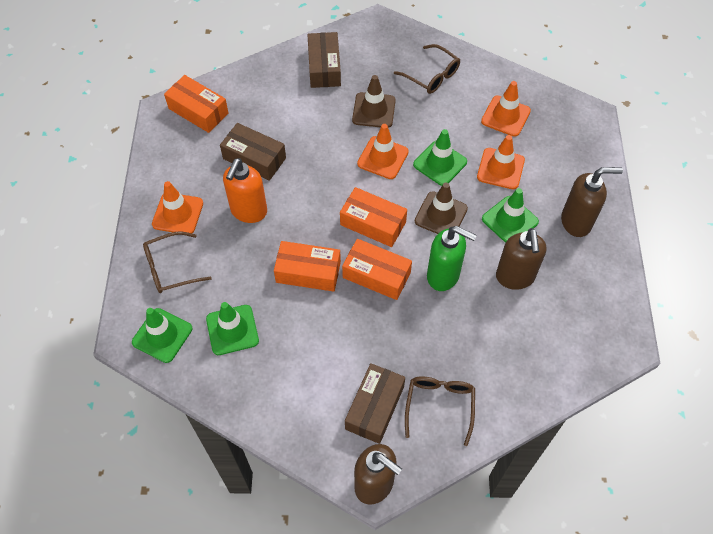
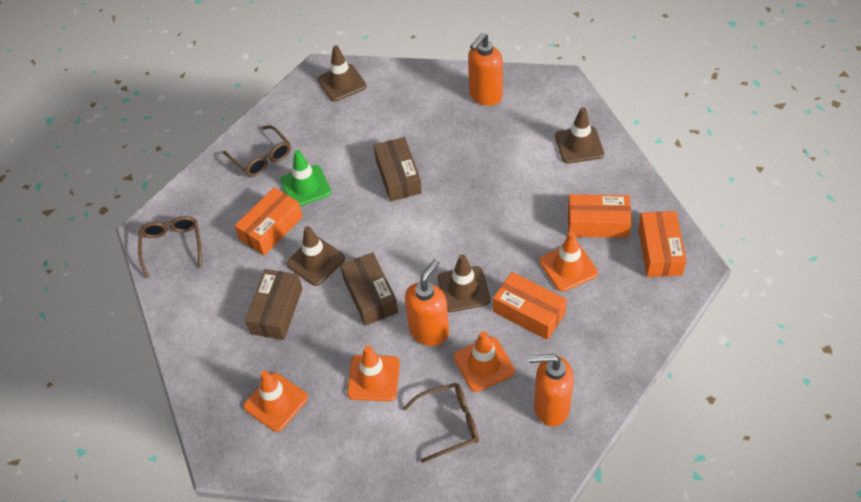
brown soap dispenser: [354,444,402,505] [496,228,546,290] [561,167,623,237] = 3 -> none = 0
brown traffic cone: [352,75,396,128] [415,182,468,234] = 2 -> [286,226,345,286] [318,45,366,102] [438,254,490,312] [555,107,604,164] = 4
green soap dispenser: [427,226,477,291] = 1 -> none = 0
green traffic cone: [132,308,192,363] [206,302,259,355] [413,129,467,186] [482,188,539,243] = 4 -> [280,150,331,206] = 1
orange soap dispenser: [223,158,267,223] = 1 -> [405,259,449,346] [468,33,503,106] [529,354,574,426] = 3

